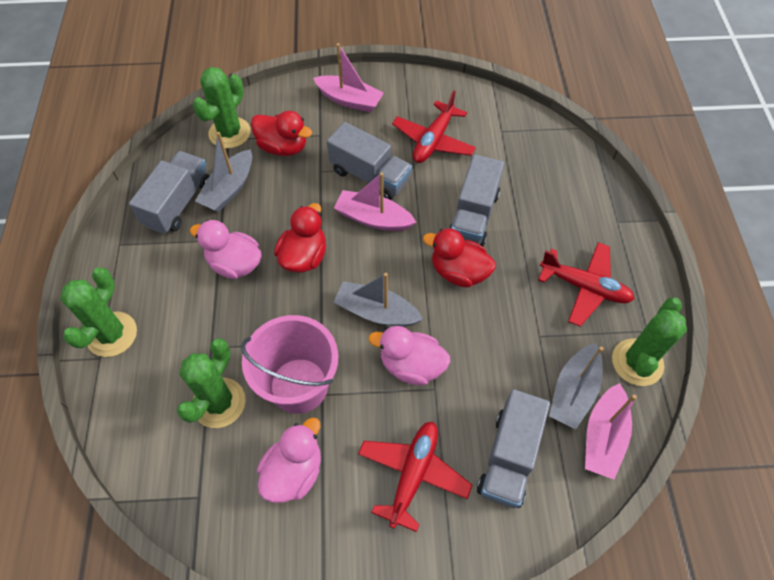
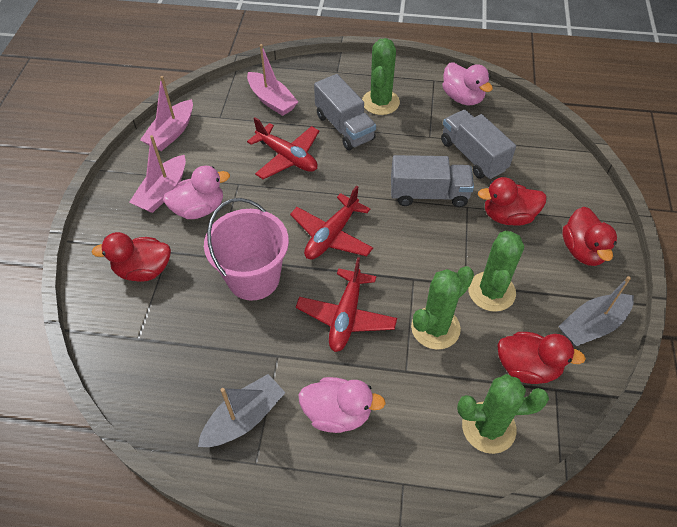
grey boat: [195,132,252,212] [333,273,423,327] [549,343,604,429] = 3 -> [198,374,286,447] [558,276,634,346] = 2
grey truck: [129,151,210,234] [327,122,412,200] [449,154,504,247] [477,389,550,508] = 4 -> [314,74,376,150] [391,155,474,207] [441,110,516,179] = 3
red duck: [251,111,312,156] [274,203,326,273] [423,228,496,288] = 3 -> [91,232,171,282] [478,177,547,226] [497,332,586,384] [562,207,617,266] = 4

